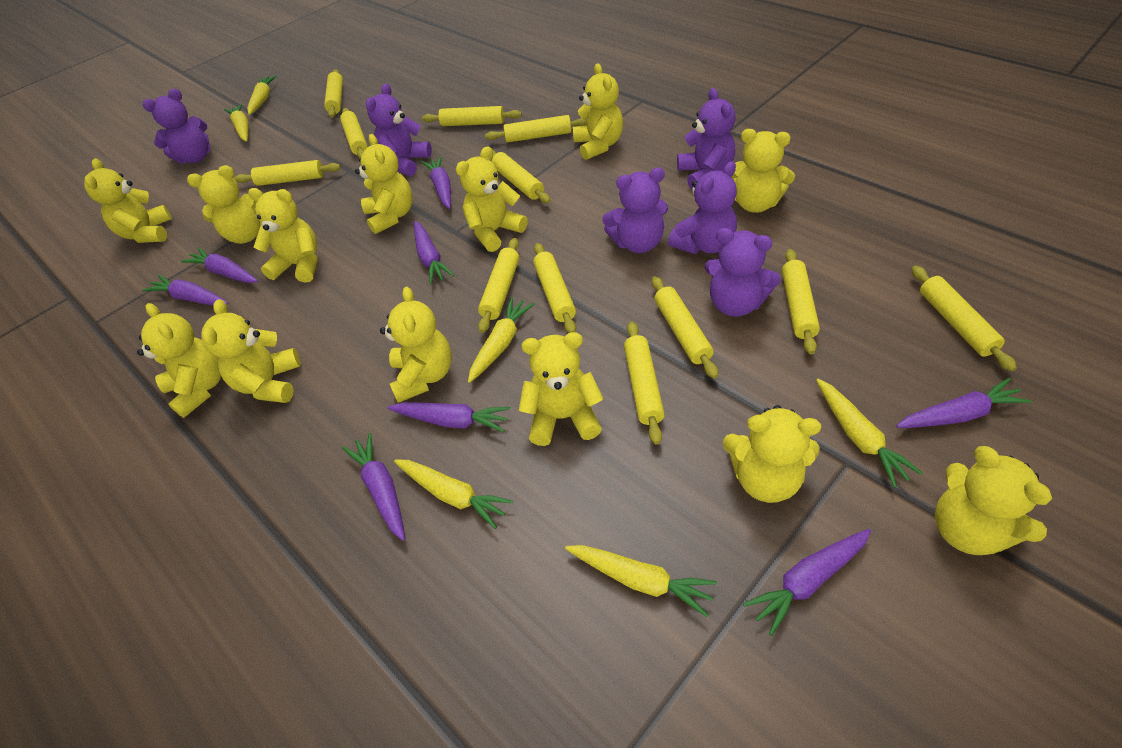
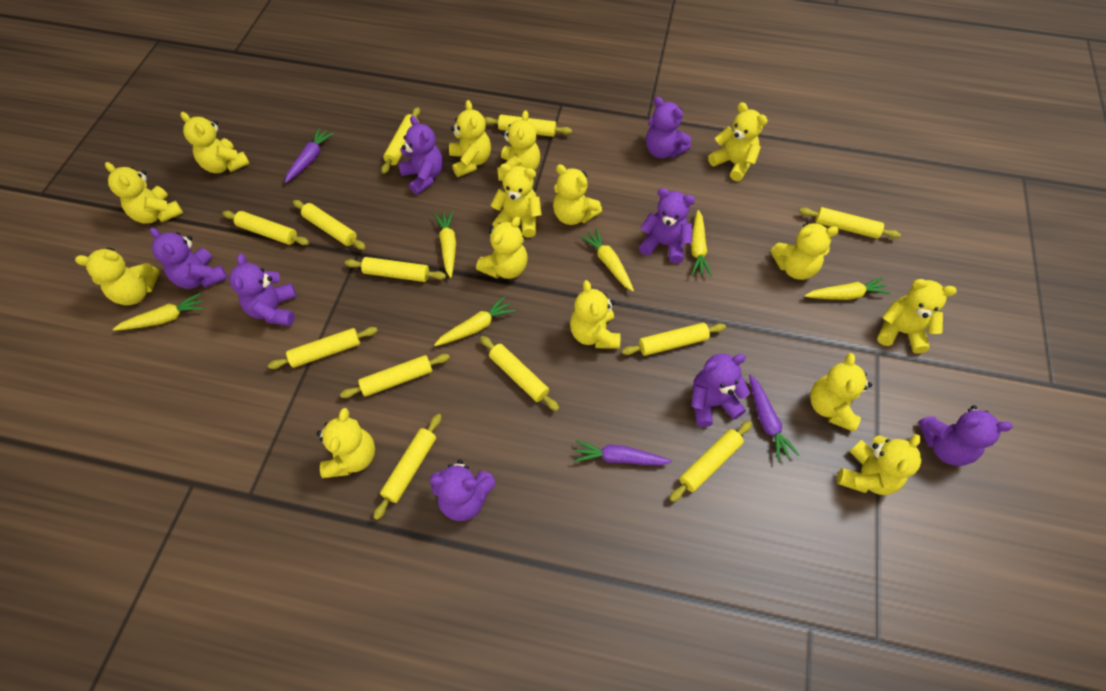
purple carrot: [142,275,228,305] [181,247,258,283] [342,433,405,541] [388,402,511,432] [414,221,454,284] [421,156,451,209] [743,529,871,636] [896,378,1032,428] = 8 -> [285,128,334,183] [574,440,672,465] [749,374,799,462] = 3
purple teddy bear: [143,89,210,164] [366,84,432,176] [602,168,668,253] [668,161,737,254] [677,88,735,189] [705,228,781,317] = 6 -> [150,227,228,289] [229,254,297,326] [398,115,443,195] [430,460,495,521] [639,188,695,264] [646,97,691,159] [691,354,750,427] [918,405,1013,466] = 8
yellow teddy bear: [84,158,172,243] [137,303,221,418] [187,165,262,244] [201,299,301,403] [248,188,318,283] [355,134,413,234] [380,287,452,403] [456,146,528,252] [519,332,604,446] [573,63,623,160] [723,405,821,503] [731,129,795,213] [935,446,1052,555] = 13 -> [75,248,160,305] [105,162,183,223] [180,112,250,173] [317,408,375,478] [449,100,491,177] [476,217,527,279] [490,164,542,237] [497,110,540,181] [553,164,602,225] [570,280,620,349] [708,102,768,181] [770,222,839,280] [810,353,872,432] [837,434,921,495] [877,279,957,353] = 15

